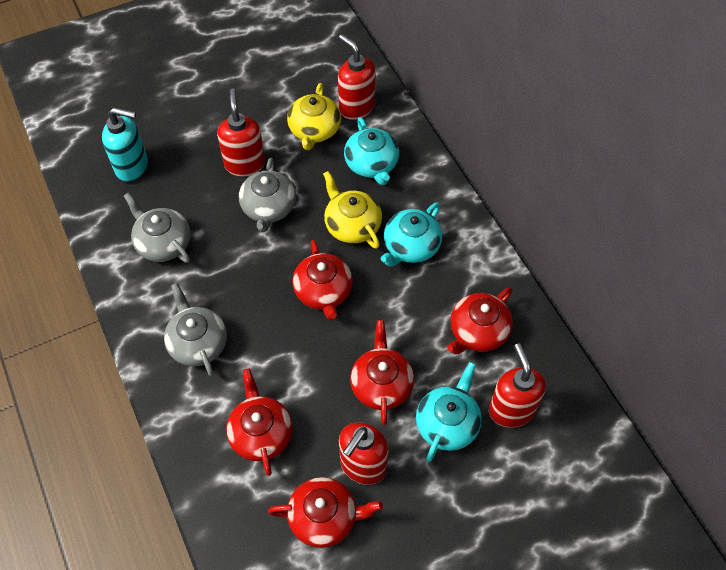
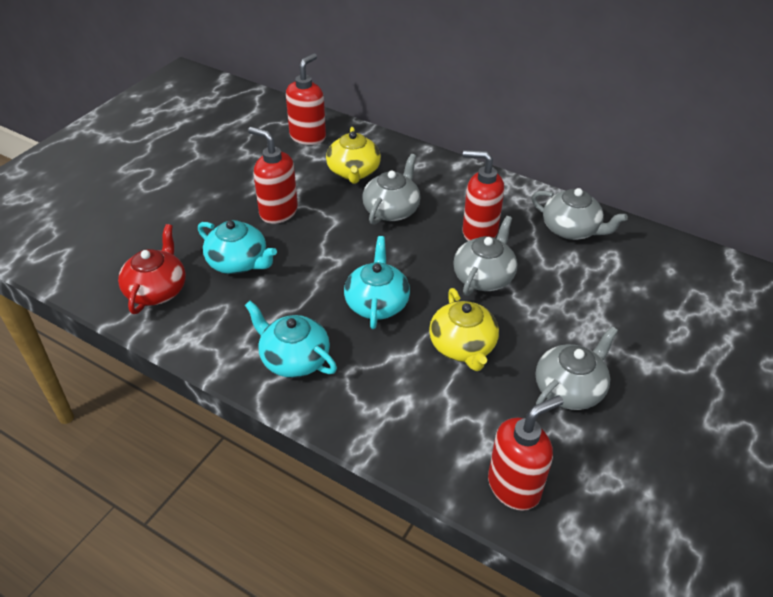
grey teapot: [124,192,191,263] [164,283,227,376] [239,158,296,232] = 3 -> [362,154,420,225] [453,216,517,296] [532,188,628,240] [536,326,618,410] = 4
red teapot: [226,368,293,476] [268,477,383,548] [292,240,353,320] [350,320,414,425] [447,287,513,354] = 5 -> [118,224,186,314] = 1
turquoise soap dispenser: [102,107,148,182] = 1 -> none = 0

